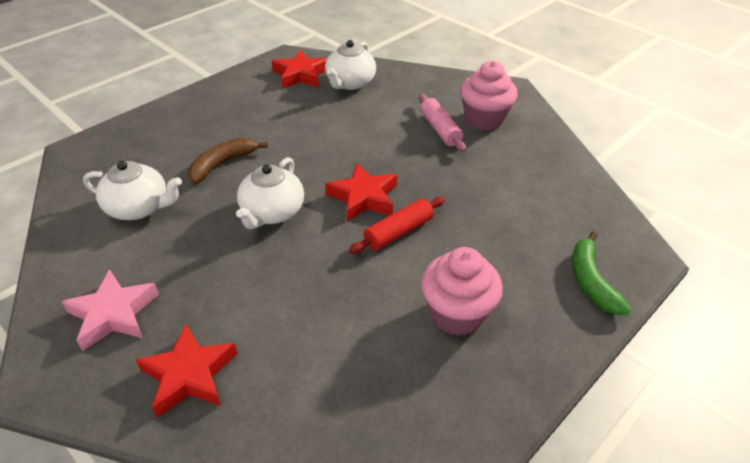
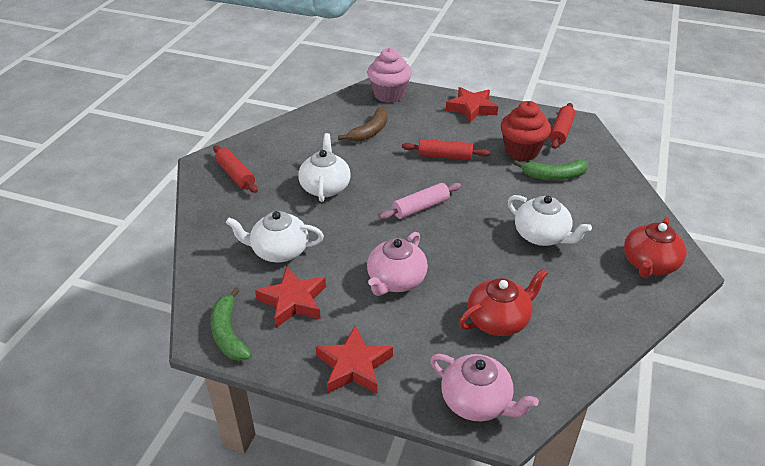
green banana: [572,231,631,315] = 1 -> [211,287,252,361] [514,160,588,180] = 2
pink cupcake: [421,247,503,336] [460,61,518,131] = 2 -> [367,47,412,103] = 1
pink star: [62,269,159,351] = 1 -> none = 0
pink teapot: none = 0 -> [367,232,428,296] [430,354,539,421] = 2
red cupcake: none = 0 -> [501,101,551,161] = 1
red rolling pin: [349,196,445,254] = 1 -> [213,145,258,193] [402,139,490,160] [549,103,575,149] = 3
red teapot: none = 0 -> [459,268,548,336] [624,217,687,278] = 2

